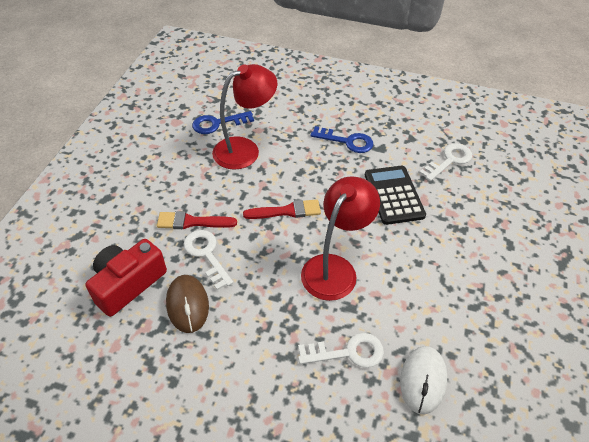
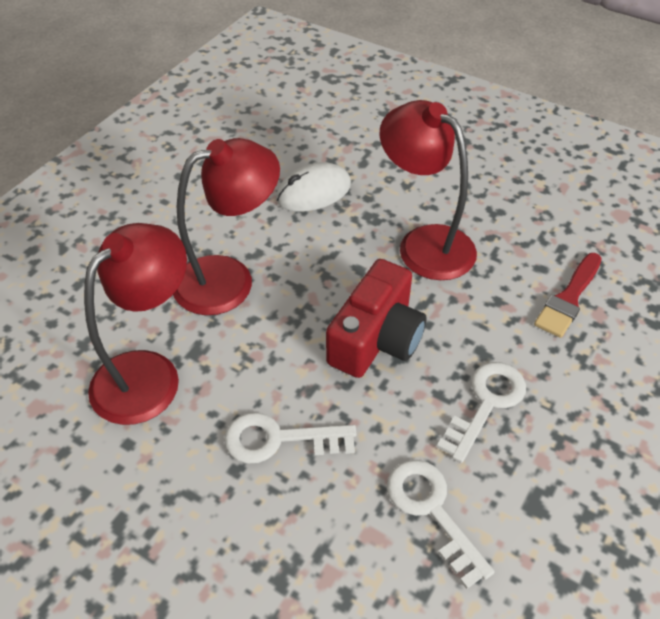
black calculator: [365,166,426,225] = 1 -> none = 0
blue key: [192,111,254,134] [310,126,373,153] = 2 -> none = 0
brown mouse: [166,275,209,333] = 1 -> none = 0
red brush: [157,211,237,229] [243,199,321,219] = 2 -> [534,253,602,338] = 1
red lamp: [212,64,277,170] [301,176,380,301] = 2 -> [84,223,187,425] [173,138,280,315] [379,100,477,280] = 3

